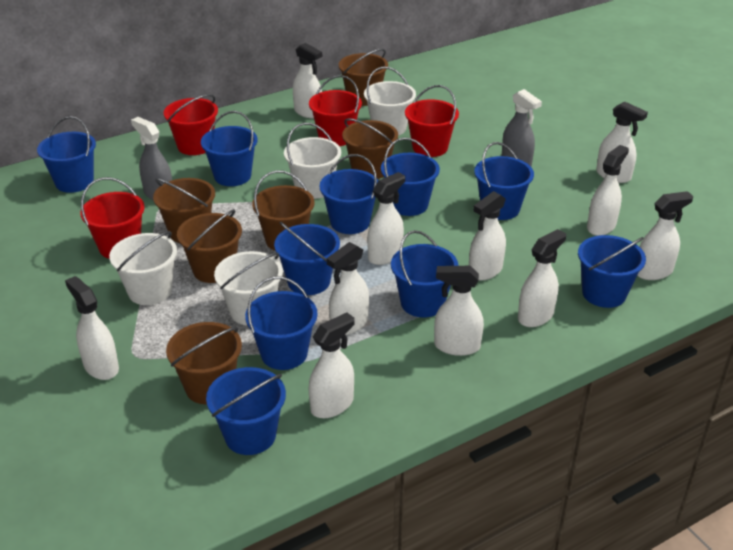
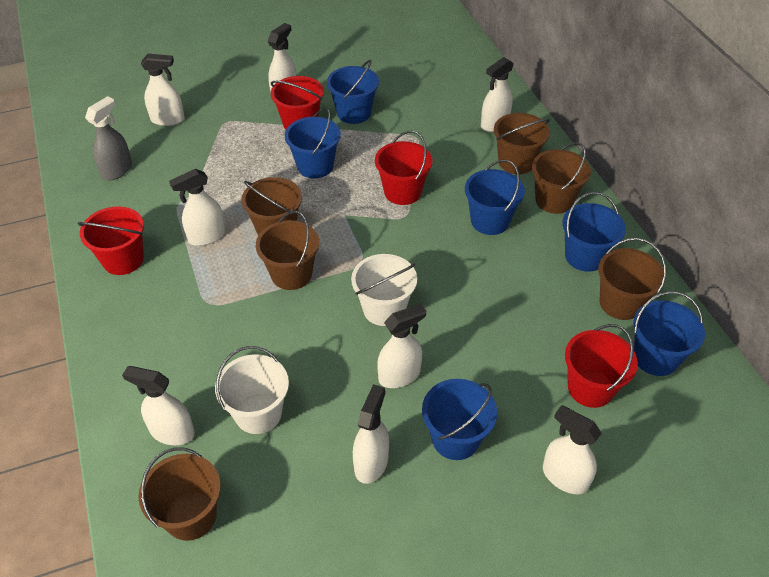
blue bucket: [37,116,96,193] [201,111,258,186] [206,367,286,455] [245,276,317,370] [274,222,340,295] [319,154,379,234] [381,138,440,216] [391,230,458,317] [474,142,534,220] [578,235,646,308] = 10 -> [285,108,341,178] [327,60,379,124] [422,379,497,460] [465,160,525,235] [562,192,626,272] [633,291,705,376] = 6
grey spray bottle: [131,117,172,201] [502,89,542,166] = 2 -> [85,96,132,180] = 1
white bucket: [109,231,177,305] [214,251,283,326] [284,123,341,199] [364,66,416,136] = 4 -> [215,346,289,434] [351,254,417,326] = 2
white spray bottle: [65,276,119,380] [293,43,322,119] [308,313,355,418] [327,242,369,335] [367,172,405,265] [434,266,484,356] [469,191,506,281] [518,229,566,327] [587,145,629,236] [596,101,648,183] [637,191,693,280] = 11 -> [122,366,195,445] [141,54,185,126] [169,169,226,246] [268,23,296,93] [353,384,389,484] [377,304,426,388] [481,57,514,132] [543,405,602,494] = 8

